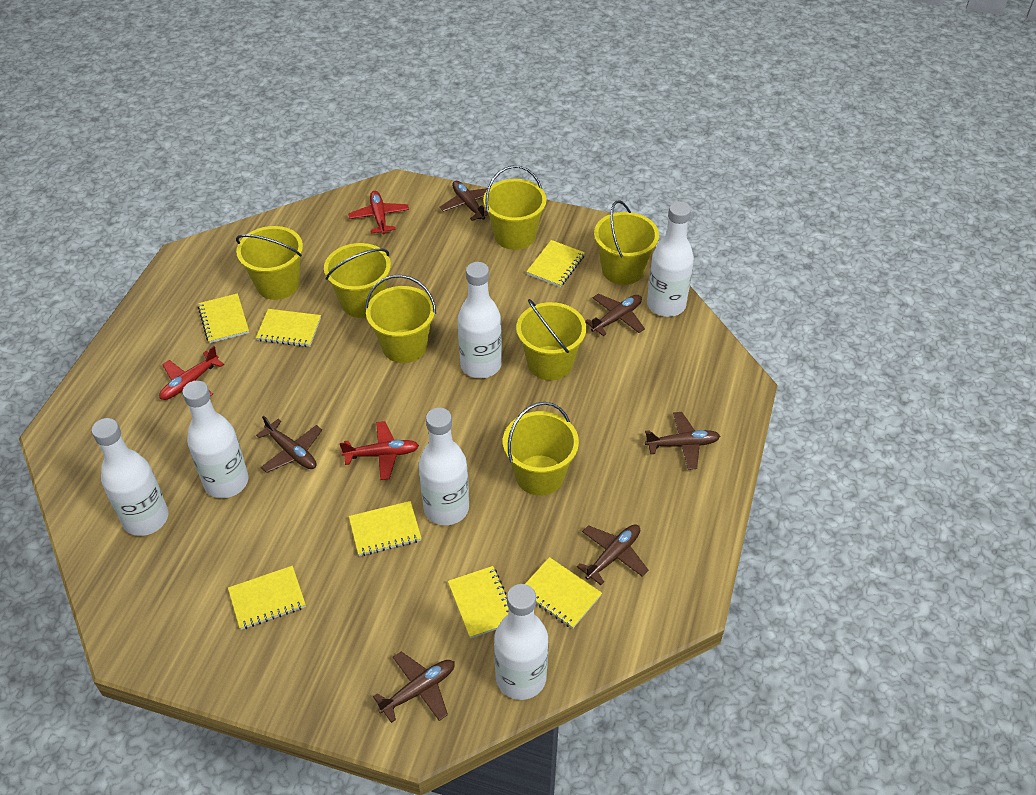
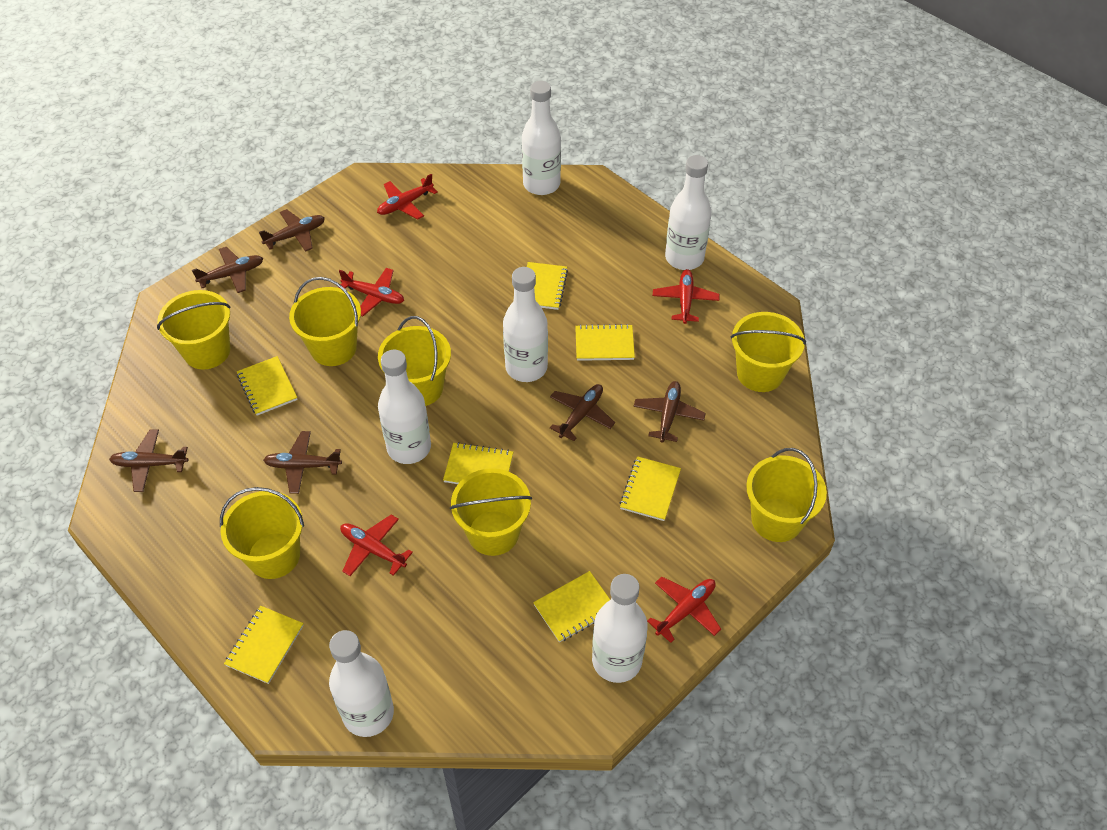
red plane: [159,346,224,400] [340,421,419,480] [348,191,409,234] = 3 -> [339,268,404,317] [340,514,413,576] [377,174,438,220] [647,577,721,643] [653,269,719,324] = 5

